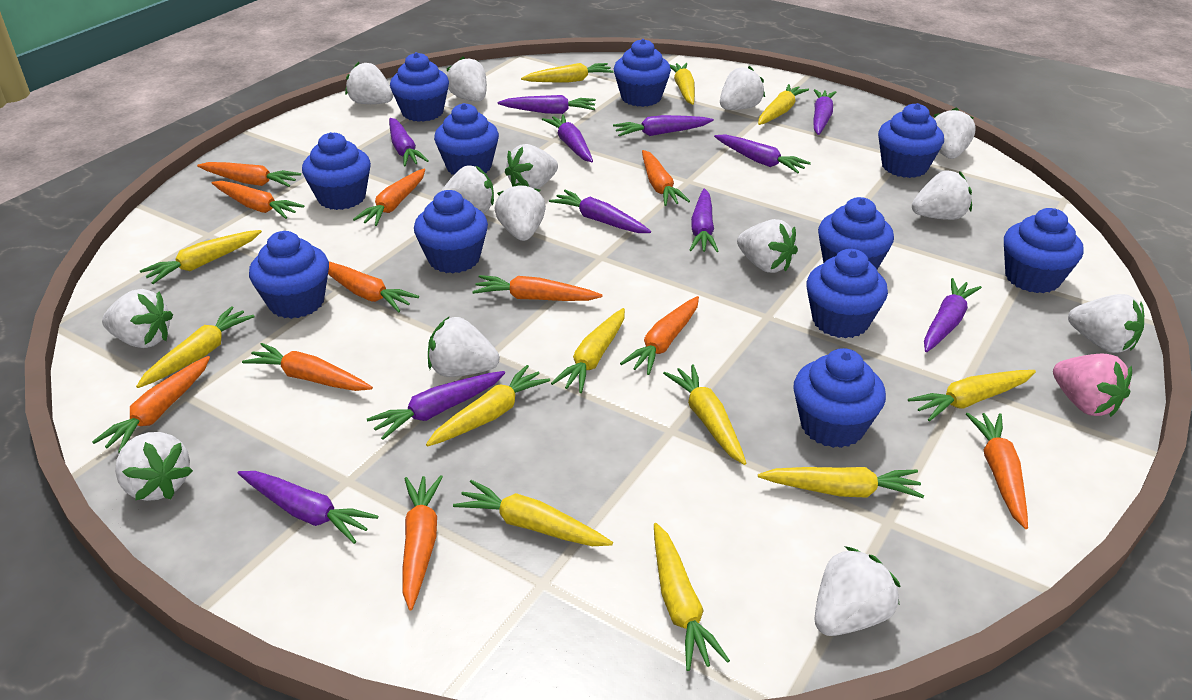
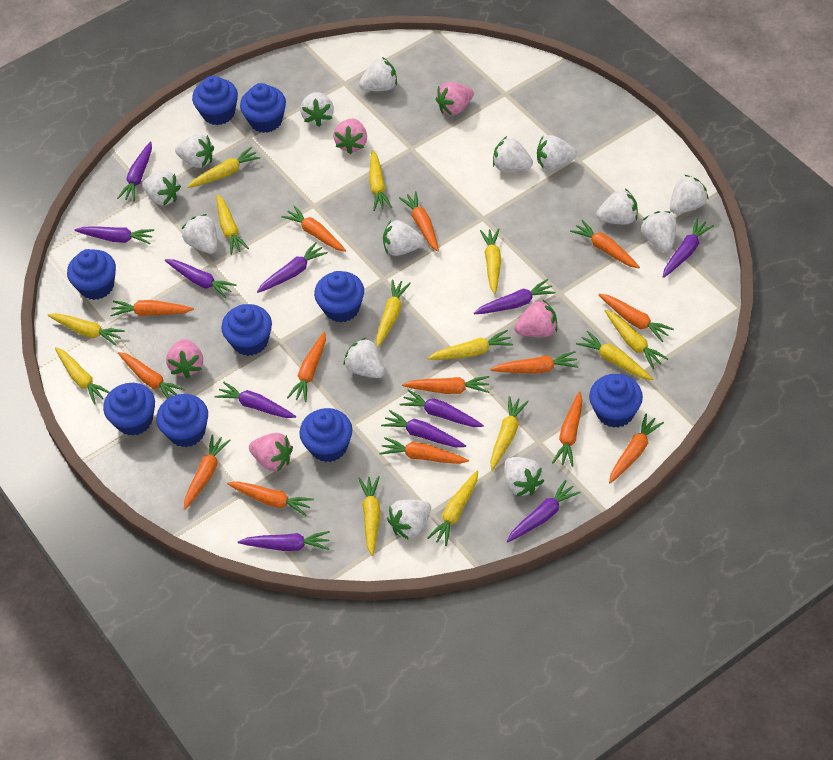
blue cupcake: [249,231,329,319] [302,132,371,210] [390,52,449,122] [414,190,488,273] [434,103,499,175] [614,39,671,107] [793,348,886,448] [806,249,888,338] [818,197,894,269] [878,103,944,178] [1004,208,1084,293] = 11 -> [67,249,116,300] [103,383,155,436] [156,394,208,447] [192,76,238,125] [221,304,272,356] [240,83,286,133] [299,408,352,462] [314,271,364,322] [589,374,643,428] = 9
orange carrot: [92,356,210,453] [197,162,301,187] [212,181,304,219] [242,343,373,391] [328,262,419,312] [353,169,425,226] [403,475,443,610] [472,275,603,301] [620,296,699,375] [642,150,690,206] [966,413,1028,529] = 11 -> [110,300,194,316] [118,352,185,399] [184,435,231,510] [227,481,314,516] [281,205,346,252] [287,332,326,402] [379,437,469,464] [399,191,439,252] [402,376,490,394] [490,351,579,374] [552,391,583,467] [570,220,640,268] [598,294,674,342] [609,414,664,484] = 14
pink strawberry: [1053,354,1132,417] = 1 -> [166,339,203,378] [249,433,293,472] [333,118,367,154] [436,82,474,116] [514,299,557,337] = 5
yellow carrot: [136,306,255,388] [140,230,262,284] [426,365,550,447] [453,480,613,546] [521,63,614,82] [551,308,625,393] [654,523,730,671] [663,364,746,465] [670,63,695,105] [758,84,809,125] [758,467,924,498] [908,370,1036,421] = 12 -> [47,313,125,346] [55,347,109,405] [187,147,260,188] [216,194,249,255] [358,476,381,556] [369,150,392,211] [376,279,411,347] [427,330,513,360] [427,471,478,546] [480,228,501,295] [490,396,529,471] [576,331,653,380] [604,309,668,369] = 13

